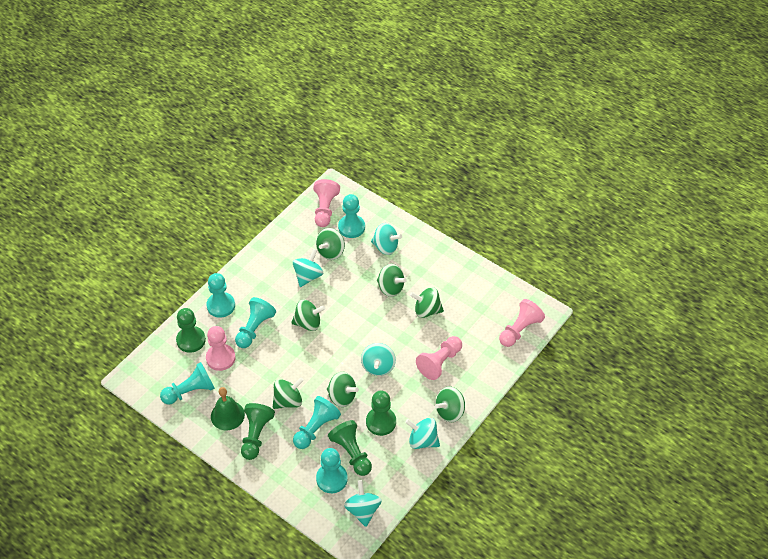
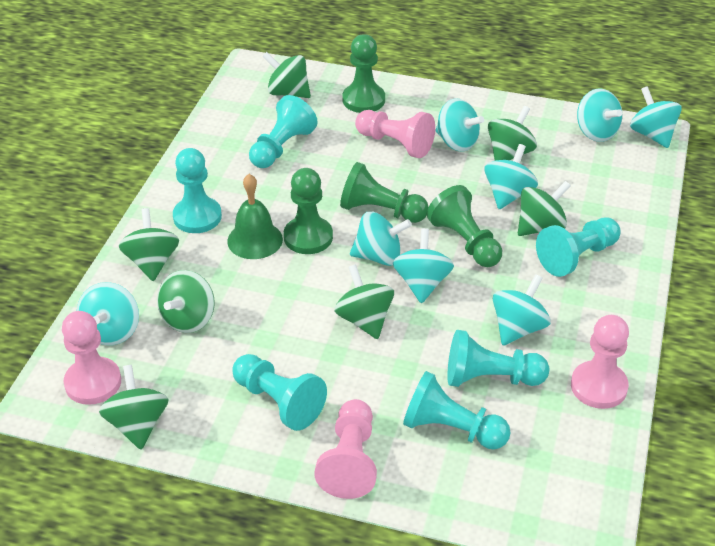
turquoise spinning top: [293,249,323,287] [344,480,382,527] [361,343,396,376] [371,223,402,255] [405,418,440,449] = 5 -> [77,282,139,345] [350,211,412,266] [393,228,454,303] [435,98,484,152] [484,144,538,209] [493,274,551,346] [577,88,623,142] [630,86,681,148] = 8

